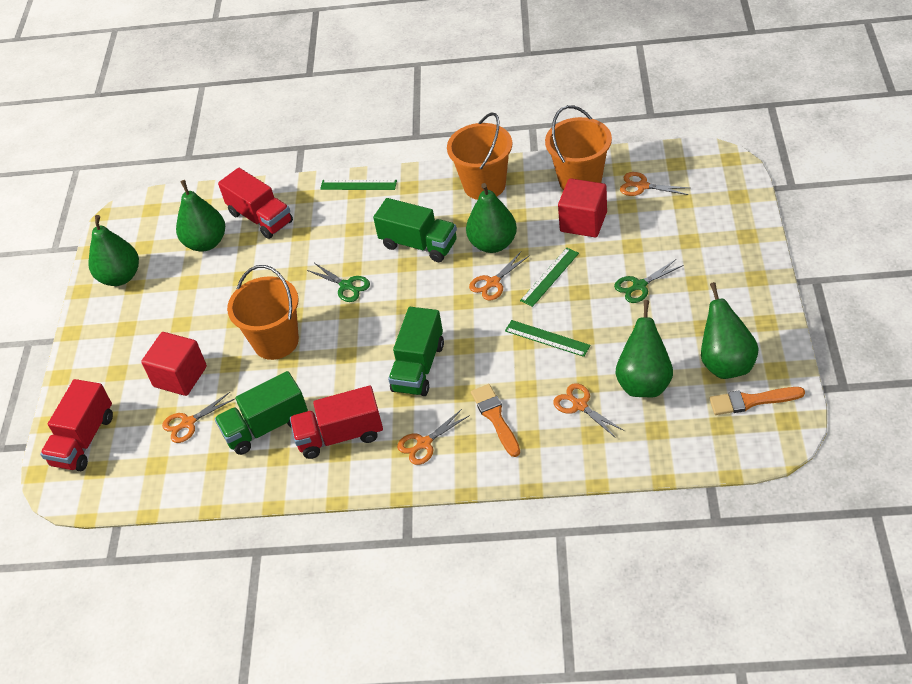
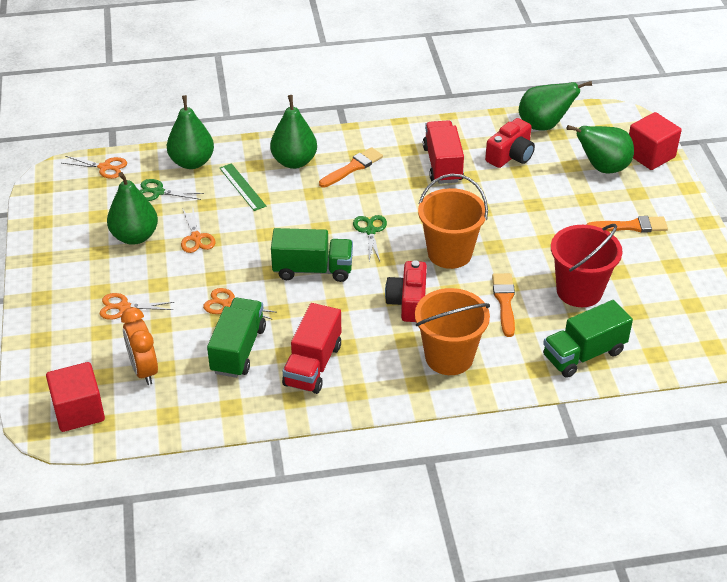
green ruler: [320,180,397,190] [505,320,591,357] [520,248,579,307] = 3 -> [220,163,266,211] = 1
orange brush: [471,384,520,457] [710,387,805,415] = 2 -> [319,147,383,188] [492,273,515,337] [586,216,668,233] = 3
orange bucket: [227,265,299,360] [447,112,512,200] [545,105,612,190] = 3 -> [415,288,490,375] [418,174,488,269] = 2
orange clock: none = 0 -> [121,307,158,385] = 1
orange scissors: [162,392,236,443] [397,409,470,465] [469,252,530,301] [553,383,624,438] [620,172,689,196] = 5 -> [62,156,127,179] [100,293,175,320] [181,208,216,253] [203,288,277,320] = 4
red bucket: none = 0 -> [551,224,622,307] = 1
red camera: none = 0 -> [385,260,427,322] [485,118,535,168] = 2
red truck: [40,379,113,471] [218,168,293,239] [290,385,383,459] = 3 -> [282,303,341,394] [423,120,464,184] = 2

